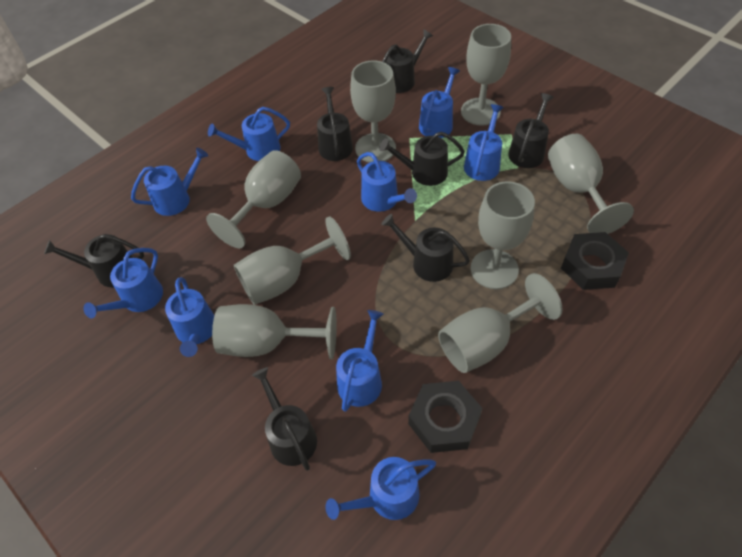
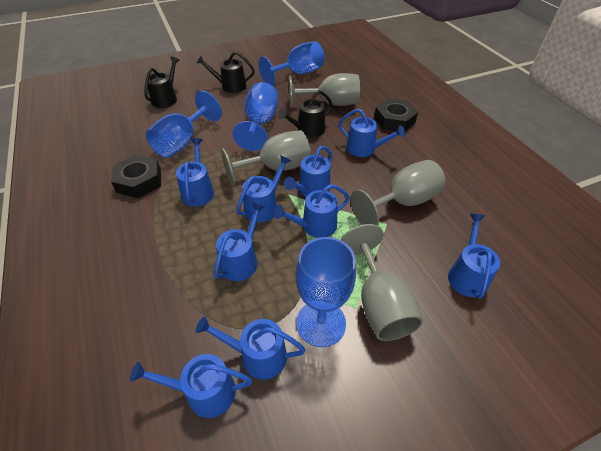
black watering can: [44,234,144,287] [252,367,317,471] [317,87,353,161] [379,132,465,186] [381,214,470,282] [382,29,433,93] [508,93,554,168] = 7 -> [144,56,180,108] [197,52,255,93] [278,90,332,137] = 3
blue goblet: none = 0 -> [146,91,222,158] [233,82,278,151] [259,41,325,86] [296,237,356,347] = 4
grey goblet: [206,150,301,248] [212,304,337,359] [234,216,351,305] [350,60,396,163] [438,273,563,373] [461,24,511,126] [471,181,535,289] [548,134,634,234] = 8 -> [221,130,311,186] [289,73,360,108] [341,224,423,341] [351,160,446,225] = 4

